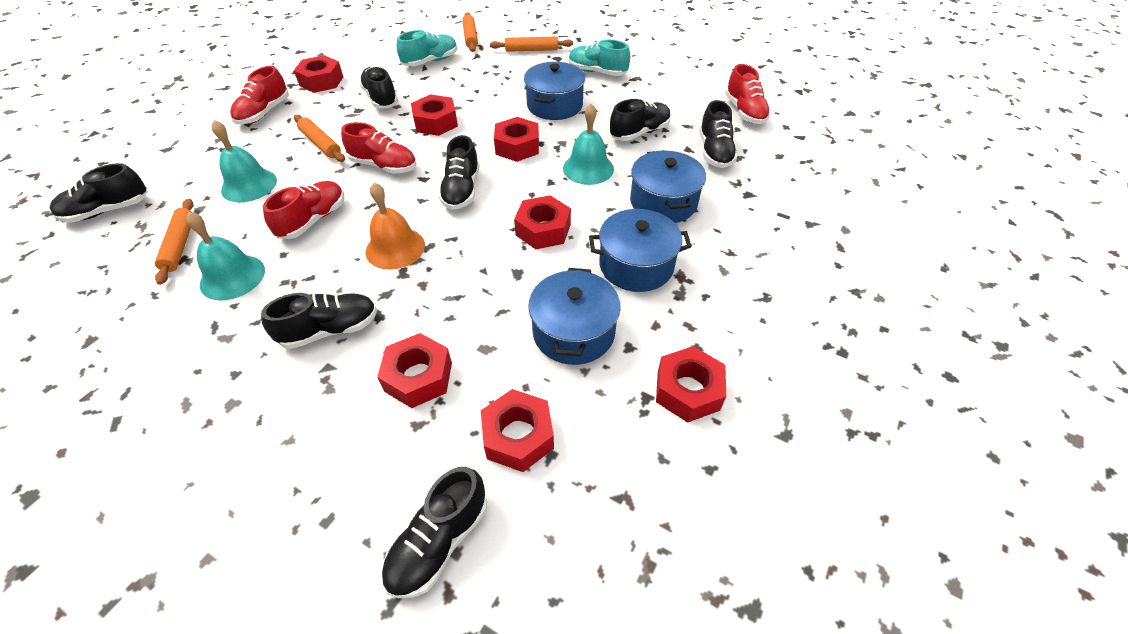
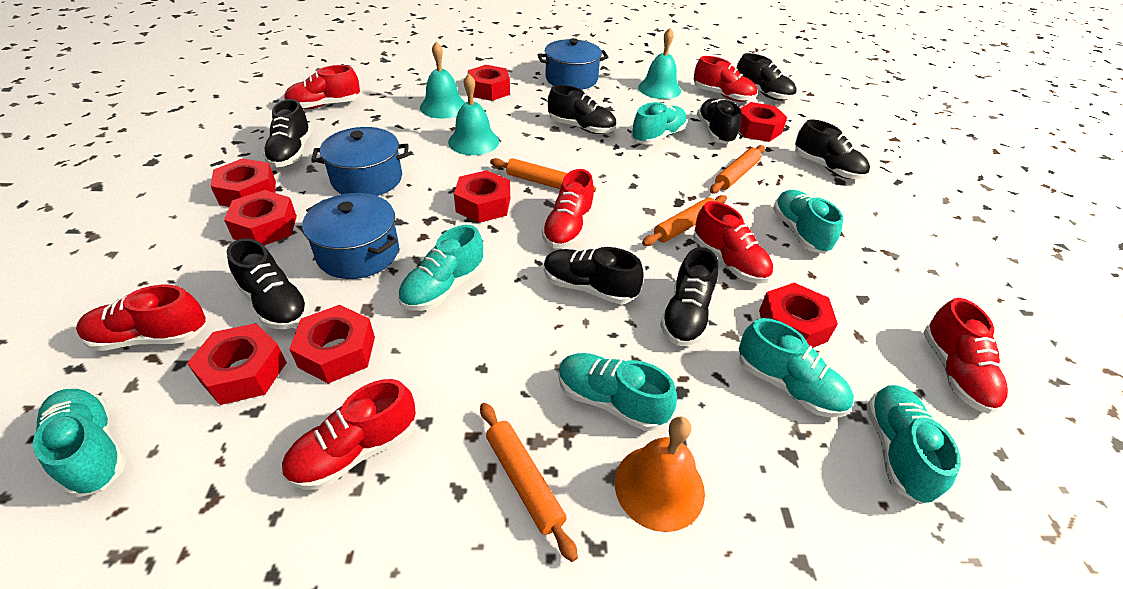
black shoe: [49,163,148,223] [261,293,377,349] [359,67,398,108] [381,467,487,598] [439,135,479,210] [610,99,671,141] [699,100,737,168] = 7 -> [227,238,310,329] [263,99,312,168] [544,247,644,304] [548,85,616,134] [660,247,718,346] [697,99,741,144] [736,53,797,101] [795,119,870,179] = 8
blue pot: [524,62,585,120] [528,268,621,365] [589,209,692,292] [630,150,706,223] = 4 -> [302,193,399,279] [311,127,408,196] [538,38,608,90] = 3
red nut: [294,55,343,93] [377,333,452,408] [411,94,458,136] [481,389,554,472] [494,117,539,162] [514,195,571,249] [656,346,726,423] = 7 -> [187,323,287,405] [211,158,276,207] [224,190,297,246] [289,305,375,384] [454,170,510,223] [468,65,510,101] [739,102,787,142] [759,283,838,348] = 8
red shoe: [230,66,289,124] [263,181,344,239] [341,122,416,174] [725,64,771,124] = 4 -> [76,285,206,351] [281,379,416,490] [284,65,360,109] [542,169,594,249] [693,201,773,284] [694,56,757,102] [924,298,1008,414] = 7
turquoise shoe: [397,30,457,67] [569,40,630,76] = 2 -> [33,389,126,497] [398,225,484,311] [558,353,677,431] [631,102,687,145] [739,318,854,418] [773,190,843,254] [866,385,961,504] = 7

